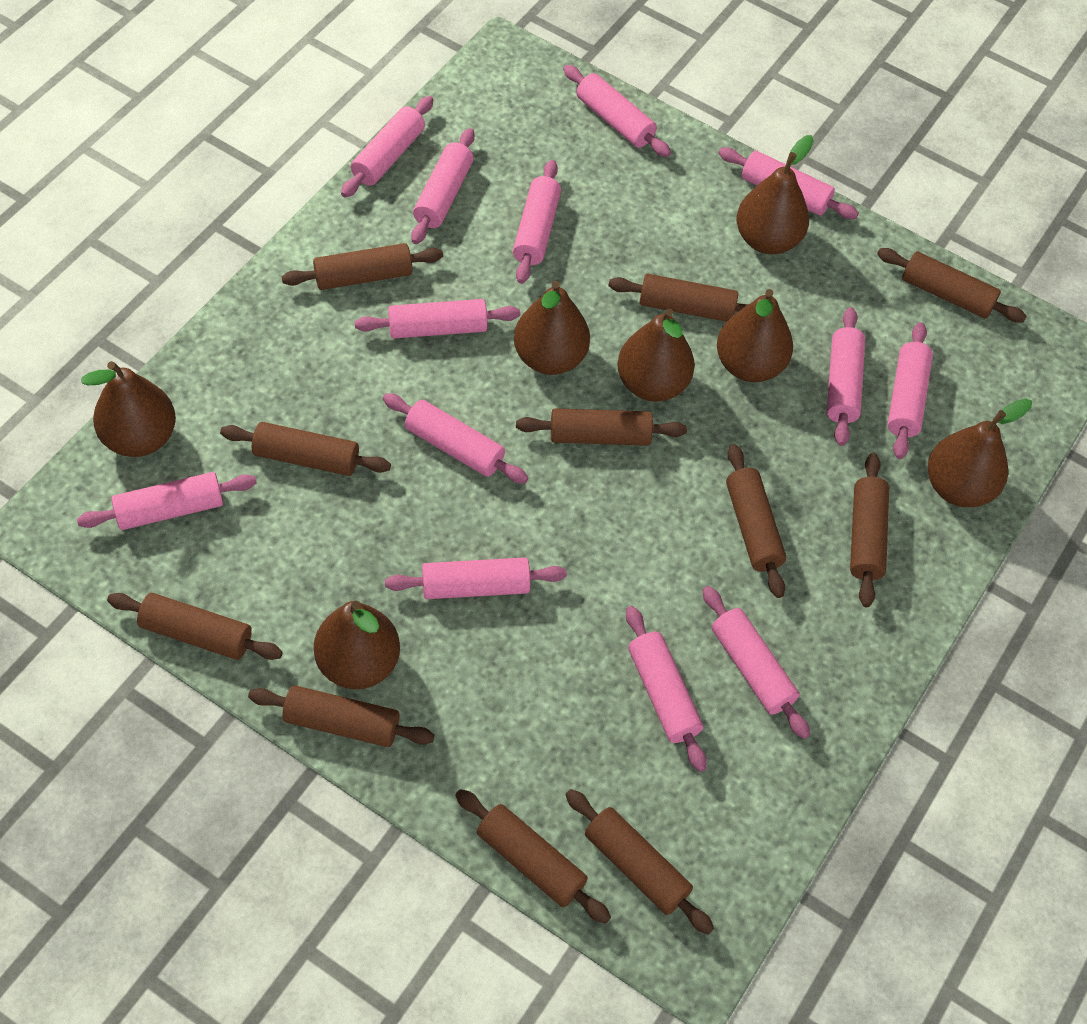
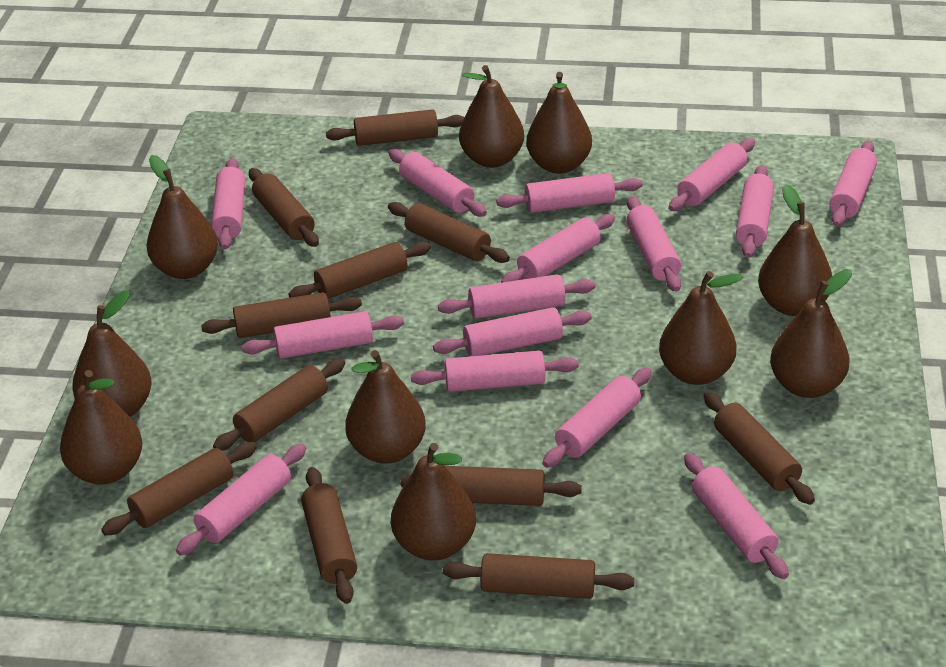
brown pear: [81,361,176,457] [314,600,400,689] [514,281,590,375] [617,309,695,402] [717,289,793,382] [737,135,814,254] [928,398,1032,507] = 7 -> [60,370,142,485] [72,290,152,417] [146,155,218,279] [345,350,426,464] [391,443,476,561] [459,65,524,168] [527,72,592,174] [659,271,743,385] [758,184,832,316] [770,269,852,398] = 10
pink rolling pin: [77,472,257,530] [341,96,433,198] [355,299,520,339] [383,393,528,484] [385,557,567,599] [411,128,475,244] [513,160,561,284] [563,65,671,157] [626,606,707,772] [702,586,810,739] [719,147,859,219] [827,307,865,446] [888,322,933,459] = 13 -> [176,444,306,556] [211,158,245,250] [242,311,404,359] [389,149,487,217] [411,350,579,392] [433,307,592,356] [438,274,595,319] [496,173,643,213] [501,214,615,283] [543,368,652,468] [626,196,681,292] [669,138,755,211] [684,453,789,579] [736,165,774,258] [829,141,877,227] = 15

